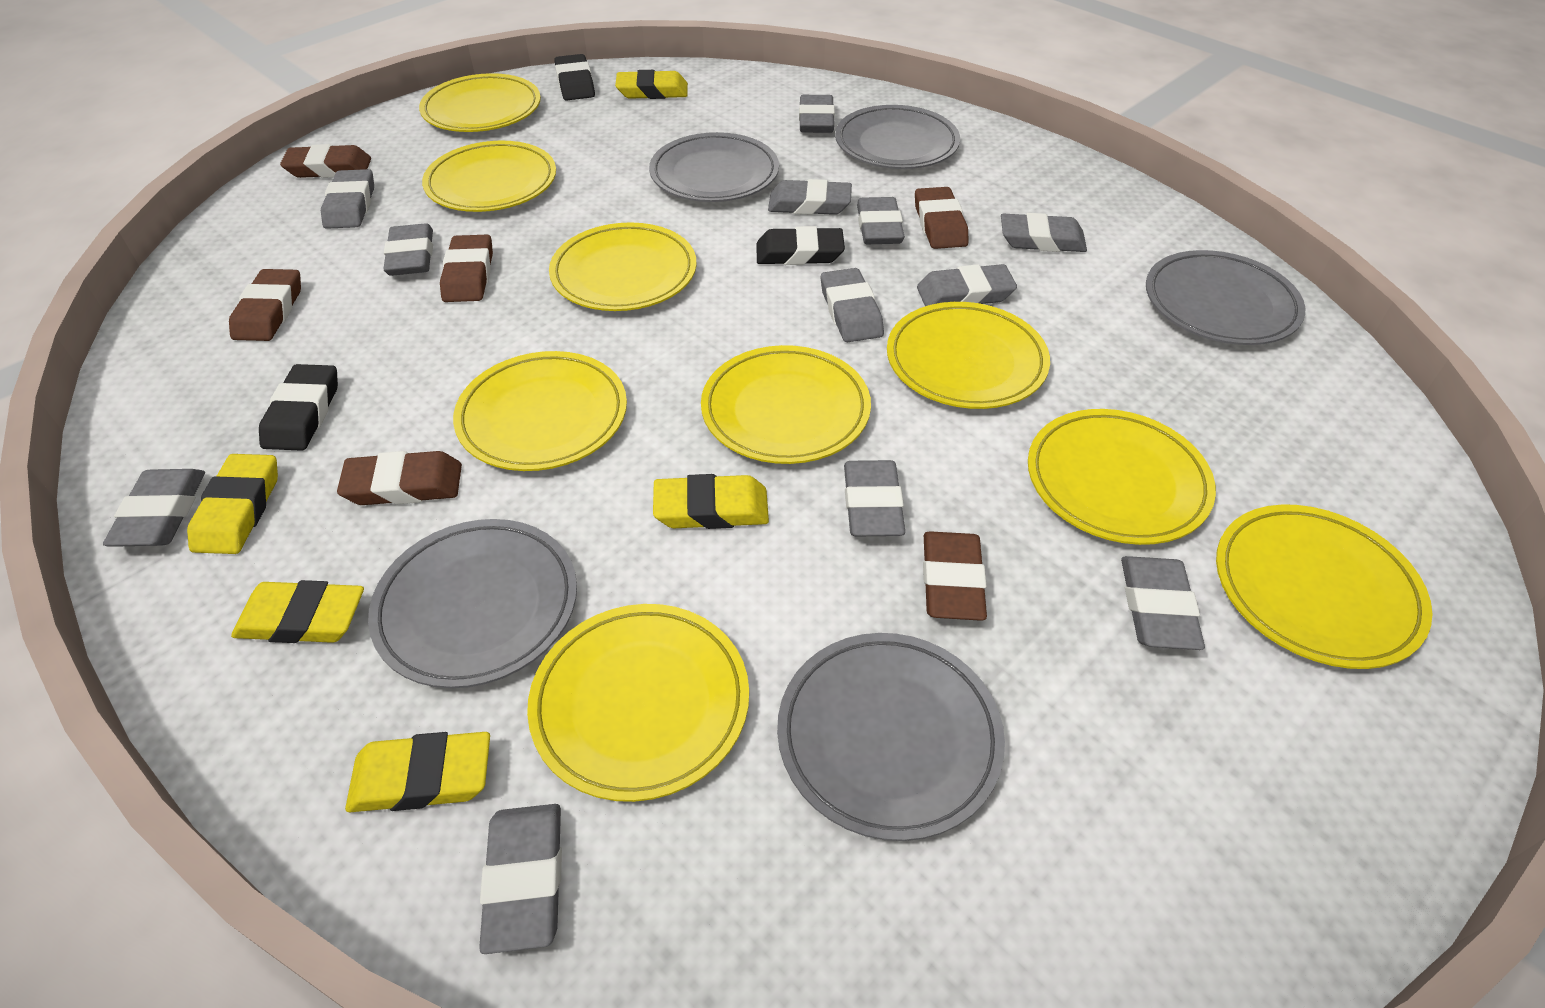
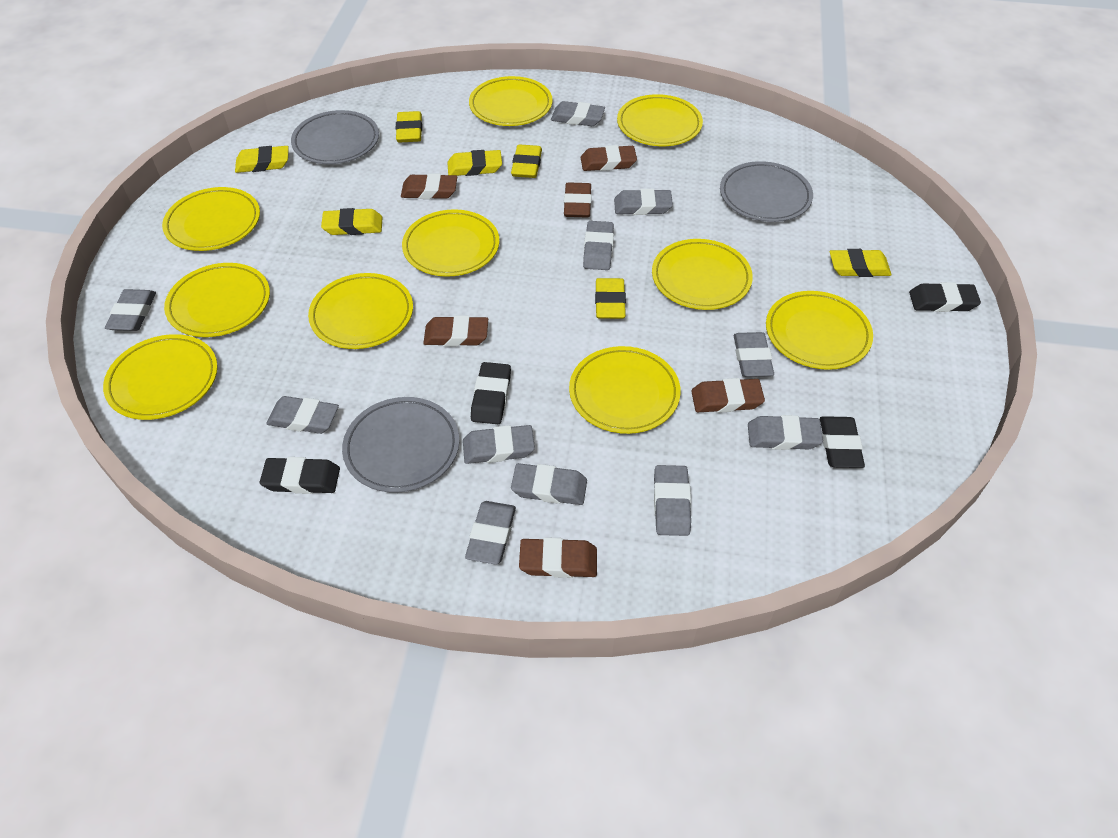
black eraser: [259,364,338,451] [554,54,595,101] [756,226,845,265] = 3 -> [260,457,340,494] [471,362,511,424] [820,416,865,468] [909,282,981,312] = 4
grey eraser: [103,469,205,547] [321,169,374,229] [383,223,433,276] [479,804,562,954] [768,179,852,215] [799,95,835,133] [821,268,884,342] [844,460,905,537] [857,197,905,244] [917,264,1017,306] [1001,213,1087,252] [1121,556,1205,650] = 12 -> [105,289,156,331] [266,396,339,434] [463,425,535,464] [465,501,516,565] [511,463,587,505] [551,101,605,126] [583,221,614,270] [614,189,673,215] [654,465,691,536] [734,332,774,377] [748,415,823,450] = 11
grey plate: [368,519,577,688] [649,132,779,202] [777,633,1005,841] [835,105,960,169] [1146,250,1305,345] = 5 -> [291,110,379,164] [342,397,459,493] [720,161,813,222] = 3
yellow eraser: [187,454,278,554] [231,580,364,643] [345,732,490,812] [615,70,688,99] [653,474,769,529] = 5 -> [235,146,289,173] [321,208,382,235] [396,111,422,143] [447,150,502,176] [511,144,542,178] [595,278,626,319] [830,249,892,277] = 7
yellow plate: [419,73,541,132] [422,141,556,212] [453,351,627,471] [527,604,749,802] [549,222,697,311] [701,345,871,464] [887,302,1050,409] [1028,409,1216,545] [1216,504,1432,669] = 9 -> [103,334,218,420] [162,187,260,251] [164,263,270,337] [308,273,413,349] [402,209,499,277] [469,76,553,126] [569,346,681,434] [617,94,703,146] [652,239,753,310] [766,291,873,370] = 10

